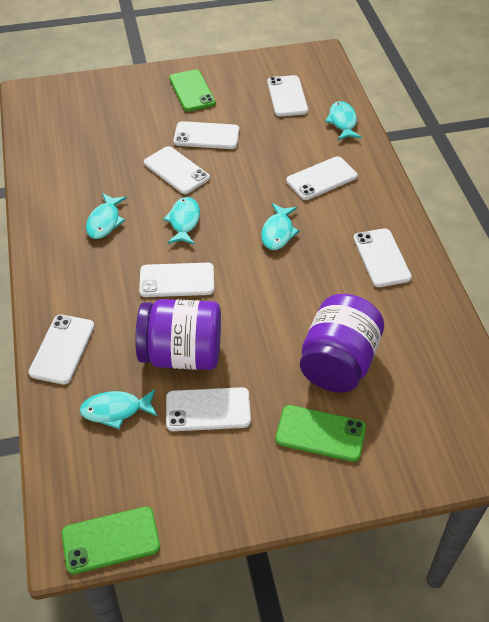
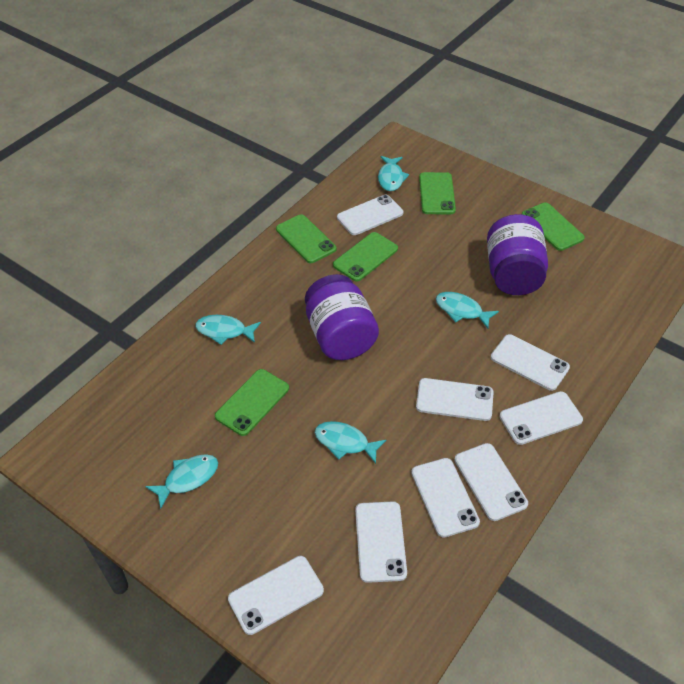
green phone: [62,506,160,574] [169,69,216,112] [275,405,366,462] = 3 -> [215,369,289,436] [276,214,336,263] [333,232,398,281] [419,172,456,214] [522,202,585,251] = 5

